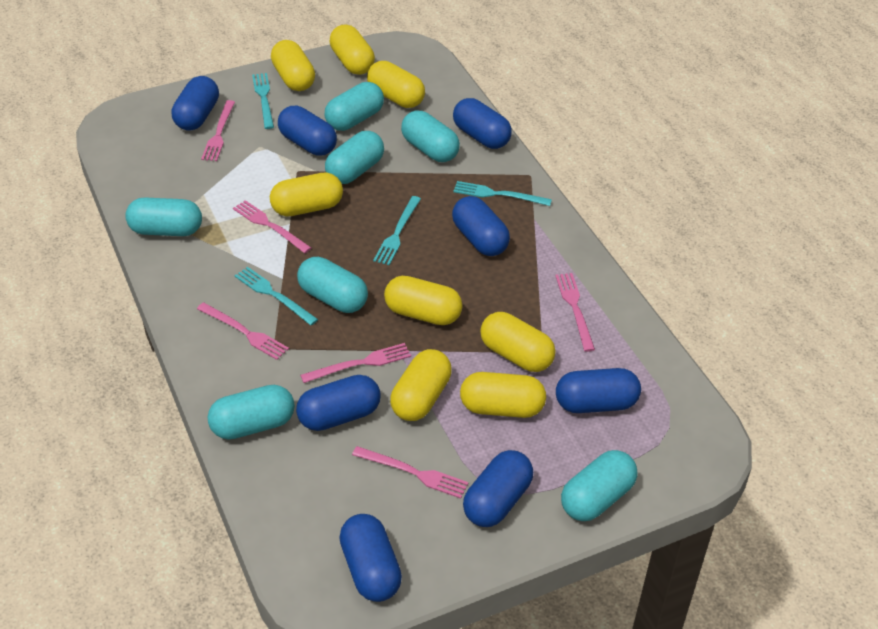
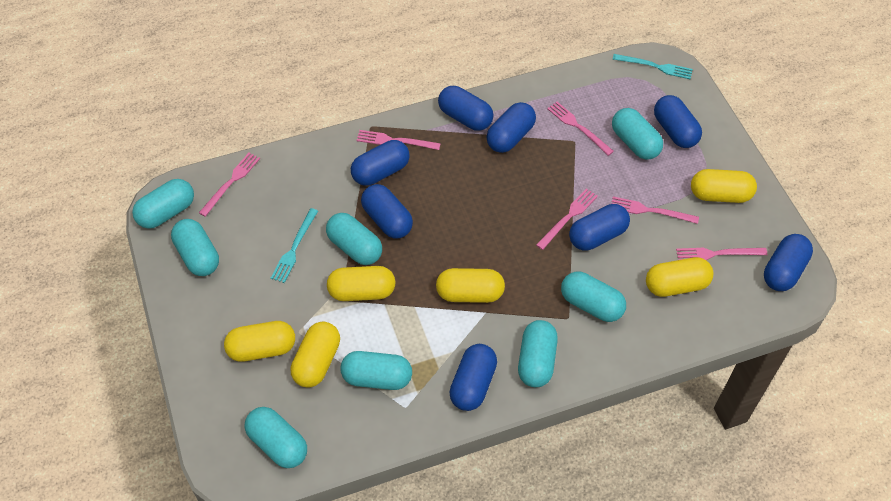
turquoise capsule: [125,197,202,236] [208,385,295,440] [297,257,368,313] [325,82,384,131] [325,131,384,184] [401,111,460,162] [561,450,637,521] = 7 -> [132,179,194,229] [171,219,219,276] [245,407,307,468] [326,213,382,265] [340,351,412,390] [518,320,558,387] [561,272,626,322] [612,108,663,160] = 8
turquoise fork: [235,267,318,326] [252,73,274,129] [373,196,421,265] [453,181,552,206] = 4 -> [271,208,318,283] [612,54,693,79] = 2
yellow capsule: [270,173,343,216] [271,40,315,91] [330,25,375,75] [367,61,425,108] [384,276,462,325] [390,349,452,421] [460,372,546,418] [480,312,555,372] = 8 -> [224,321,295,362] [291,322,340,388] [327,266,396,301] [436,268,505,303] [646,257,713,297] [691,169,757,203] = 6

